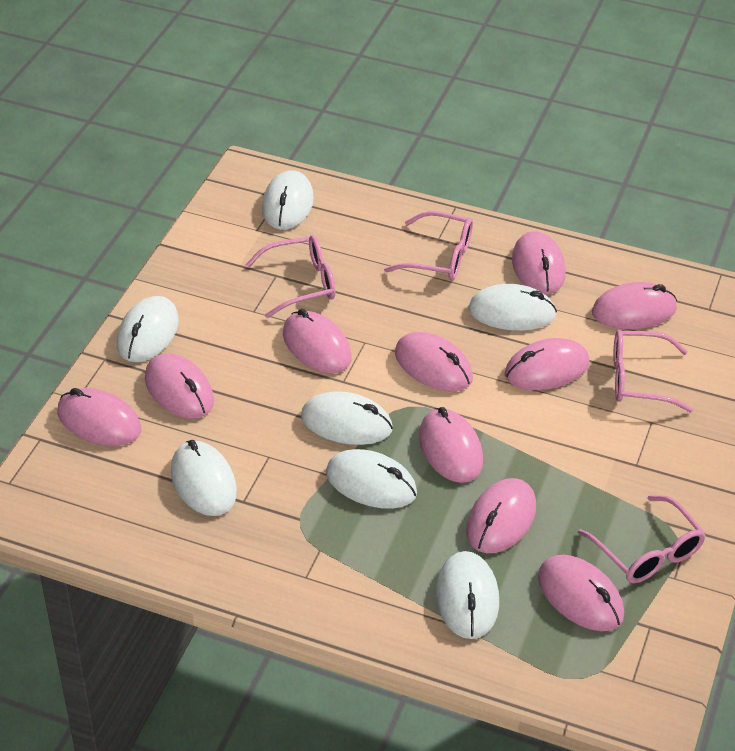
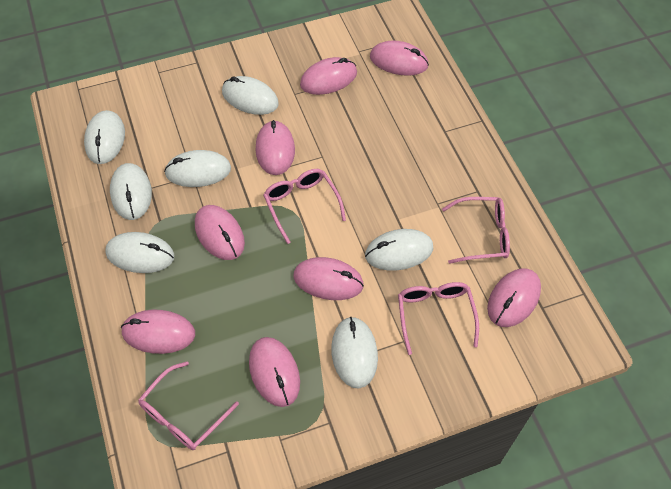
pink mouse: [57,388,141,446] [145,353,214,419] [283,309,352,373] [395,332,473,392] [419,407,483,483] [466,478,536,553] [505,338,589,390] [512,231,566,295] [538,555,624,631] [592,282,677,329] = 10 -> [121,310,195,354] [195,205,245,260] [249,337,300,407] [256,120,295,175] [293,257,364,300] [300,57,357,95] [370,40,429,76] [487,268,541,327] = 8

